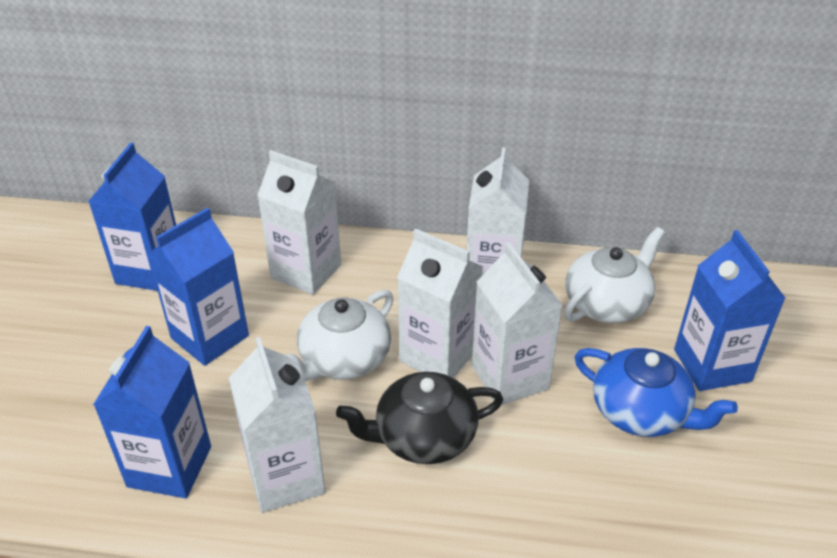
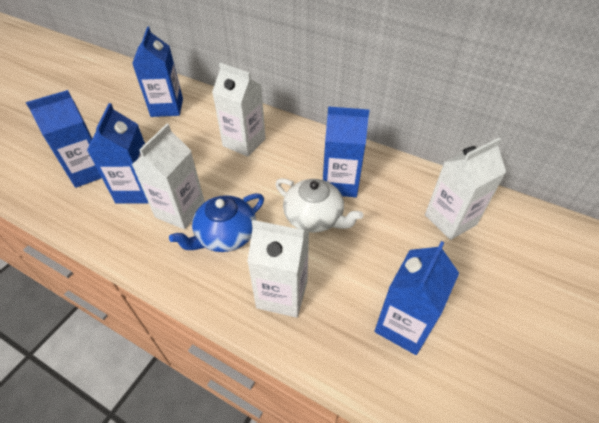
black teapot: [336,372,503,464] = 1 -> none = 0
blue carton: [88,143,176,291] [93,326,211,498] [148,208,249,366] [674,230,785,391] = 4 -> [26,90,102,188] [87,103,148,203] [132,27,183,117] [323,106,369,197] [374,241,459,355] = 5
white carton: [229,337,325,513] [257,150,341,295] [397,228,483,378] [467,147,529,275] [472,242,563,405] = 5 -> [132,124,205,229] [212,62,266,157] [247,220,309,318] [425,138,506,240] = 4
white teapot: [286,290,394,381] [564,227,665,323] = 2 -> [275,178,363,233] = 1

